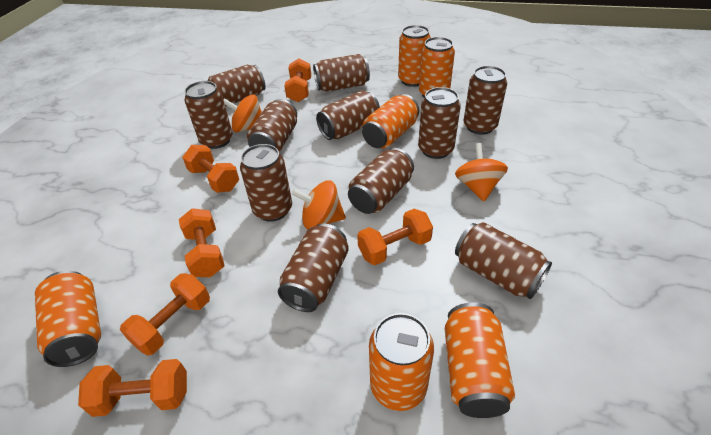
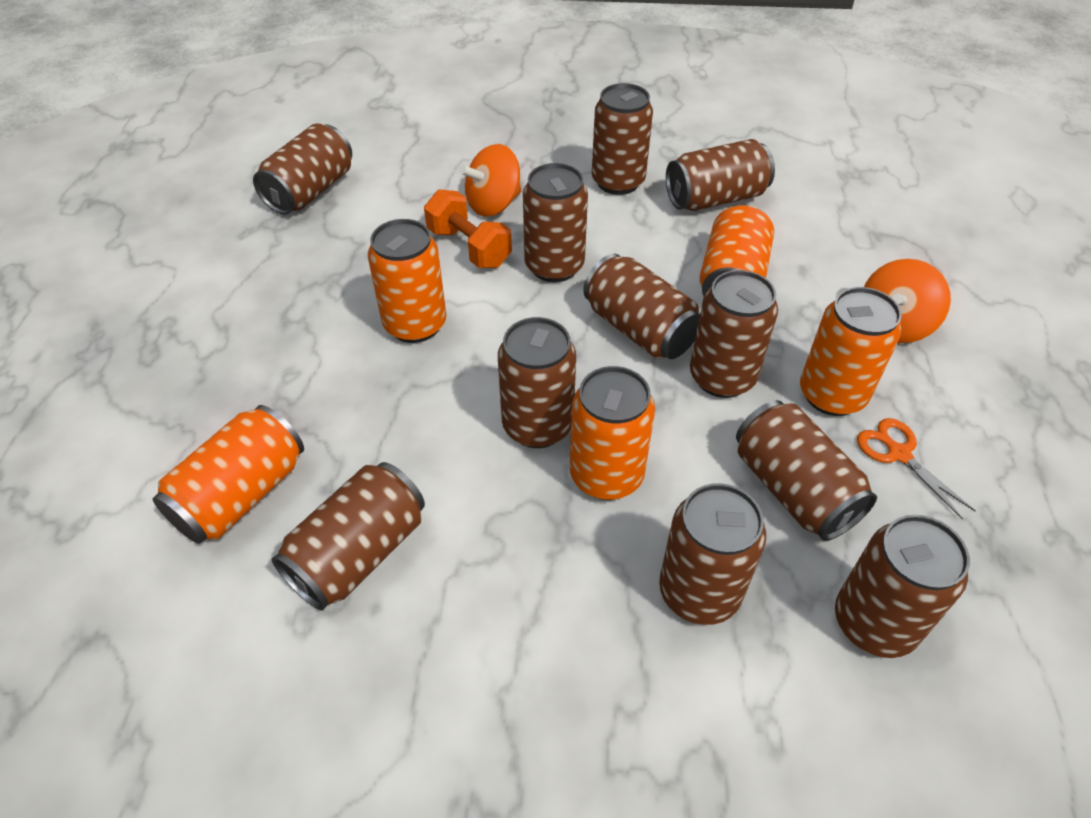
orange can: [35,271,101,367] [362,94,419,148] [369,313,434,411] [398,25,431,87] [419,37,455,98] [445,302,515,418] = 6 -> [153,405,304,544] [368,219,446,343] [570,366,655,500] [700,205,774,296] [800,287,902,416] = 5
orange dumbbell: [78,359,187,417] [120,273,210,355] [179,208,225,277] [182,145,239,193] [284,58,311,102] [357,209,433,265] = 6 -> [424,189,512,268] = 1
orange scissors: none = 0 -> [857,418,976,519] = 1
orange spinning top: [223,94,262,132] [291,180,346,229] [455,143,508,201] = 3 -> [460,144,521,217] [864,259,951,343] = 2

